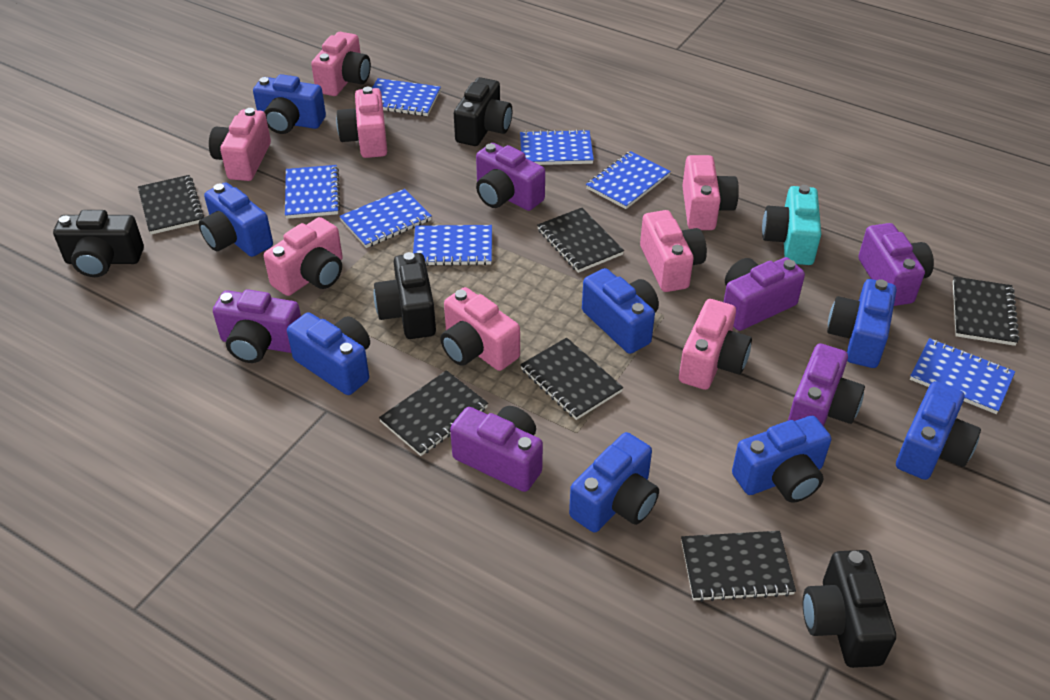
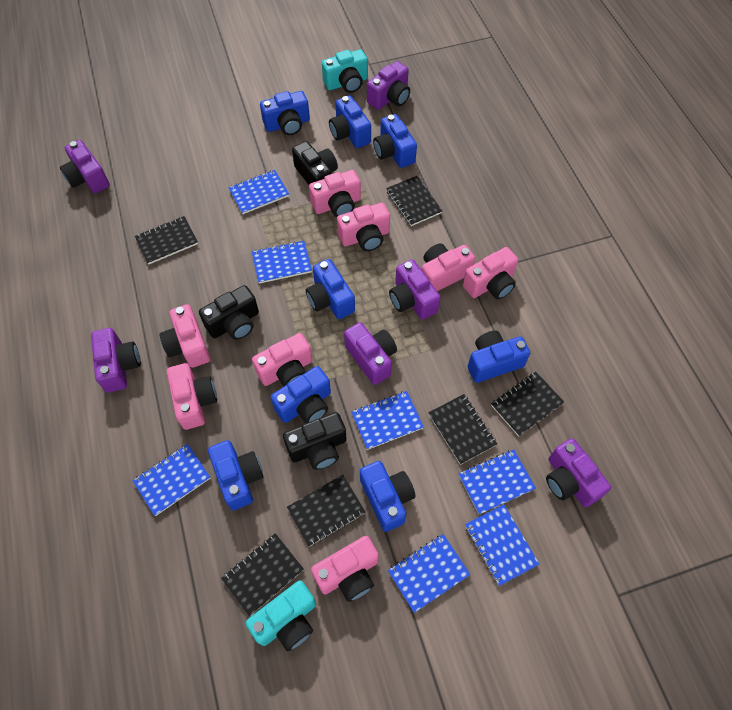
black camera: [53,210,144,277] [374,252,436,339] [454,77,512,146] [803,550,896,668] = 4 -> [199,285,259,340] [283,412,347,470] [292,141,338,185] = 3
turquoise camera: [762,185,821,265] = 1 -> [246,580,316,651] [322,49,368,93] = 2

